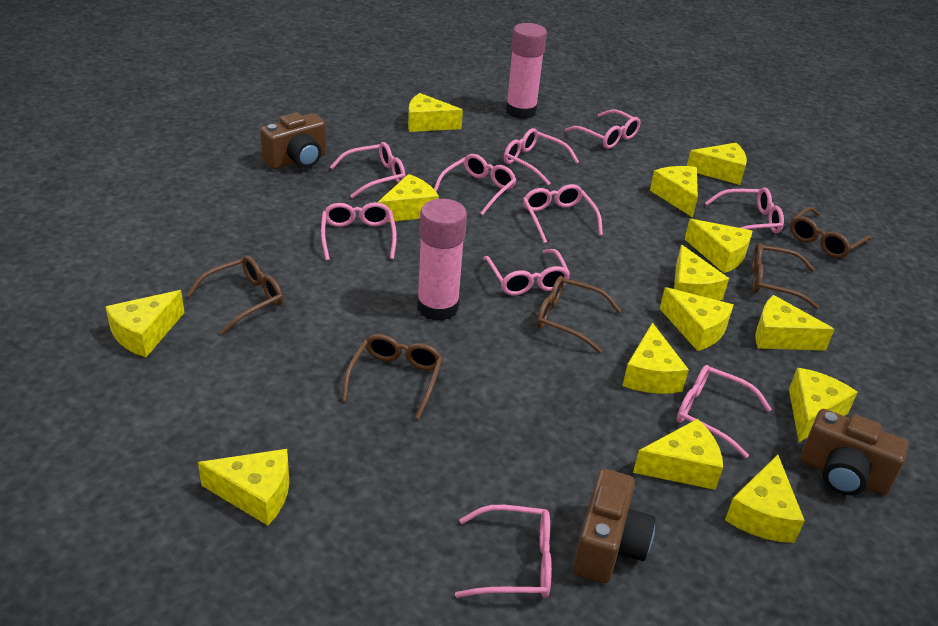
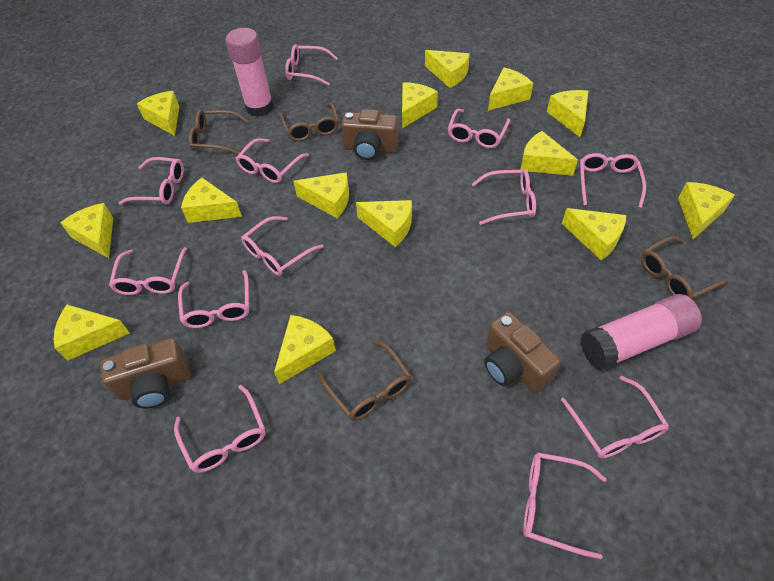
brown glasses: [186,256,283,335] [342,334,443,419] [536,276,621,353] [752,243,819,309] [790,207,872,258] = 5 -> [189,110,249,155] [280,103,339,141] [318,340,411,421] [641,236,728,299] = 4
pink glasses: [321,202,397,261] [330,142,406,198] [434,154,516,215] [455,505,552,598] [483,249,570,295] [504,128,579,185] [523,184,603,243] [565,109,640,149] [677,365,772,458] [705,187,784,234] = 10 -> [109,247,187,295] [119,157,184,205] [174,385,266,473] [178,270,249,328] [235,138,309,183] [241,216,323,276] [285,44,338,86] [448,109,510,148] [472,169,536,225] [523,452,607,559] [561,376,669,459] [580,153,646,208] = 12

